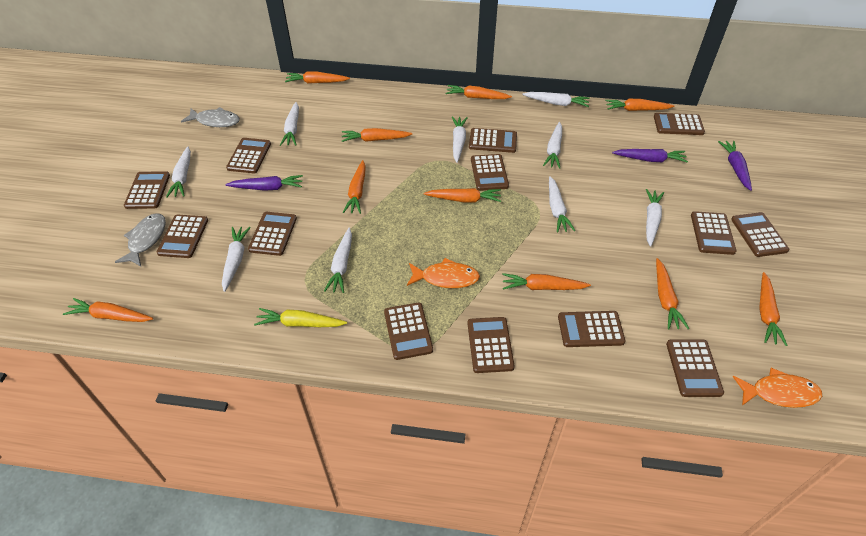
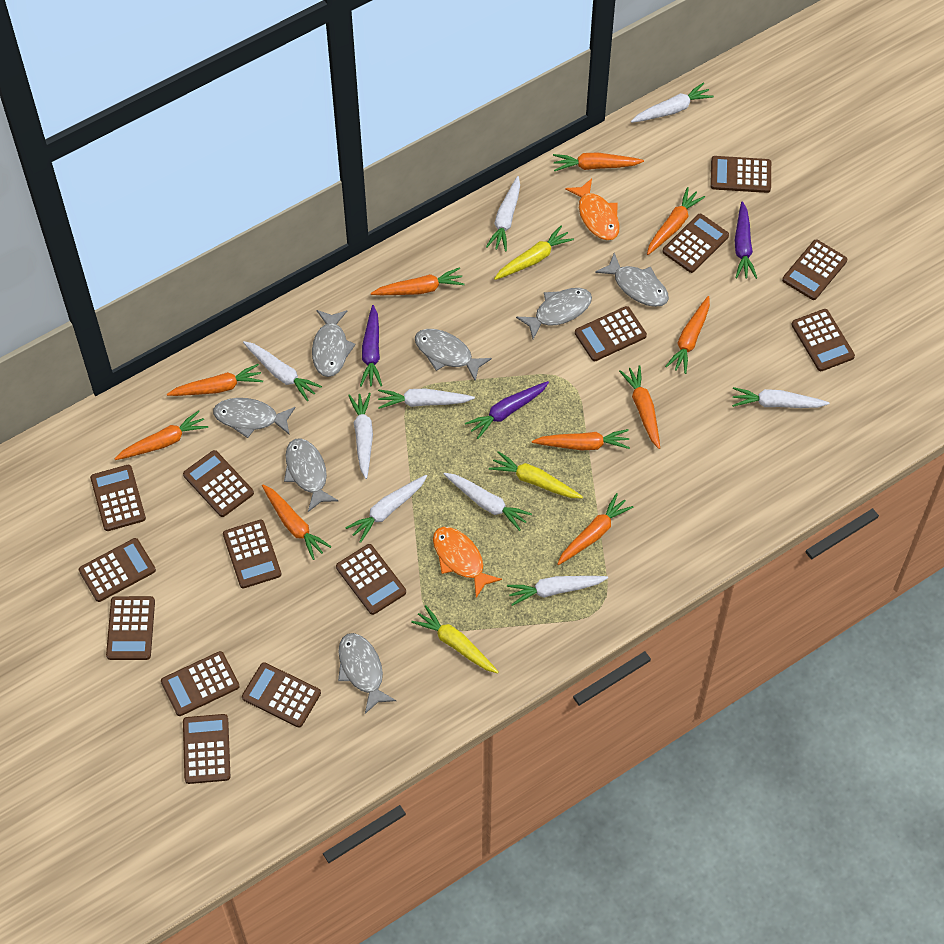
brown calculator: [124,171,170,209] [157,215,208,258] [226,138,271,173] [248,212,297,256] [384,302,433,360] [467,317,515,373] [469,128,517,153] [471,154,509,191] [558,311,626,347] [654,113,705,135] [666,339,724,397] [691,211,737,255] [731,212,789,257] = 13 -> [79,538,156,602] [90,465,146,531] [106,596,155,660] [161,651,240,716] [183,450,254,517] [183,714,230,784] [223,520,282,588] [242,662,321,728] [336,544,406,615] [575,306,647,361] [662,214,729,273] [710,156,771,193] [782,240,847,300] [791,309,855,371] = 14
grey fish: [115,213,166,266] [181,107,240,127] = 2 -> [213,398,296,438] [284,438,338,512] [312,310,356,377] [338,633,396,714] [415,329,492,381] [516,288,592,339] [595,253,669,307] = 7
yellow carrot: [254,308,347,327] = 1 -> [411,605,499,673] [489,451,583,498] [494,226,574,280] = 3

